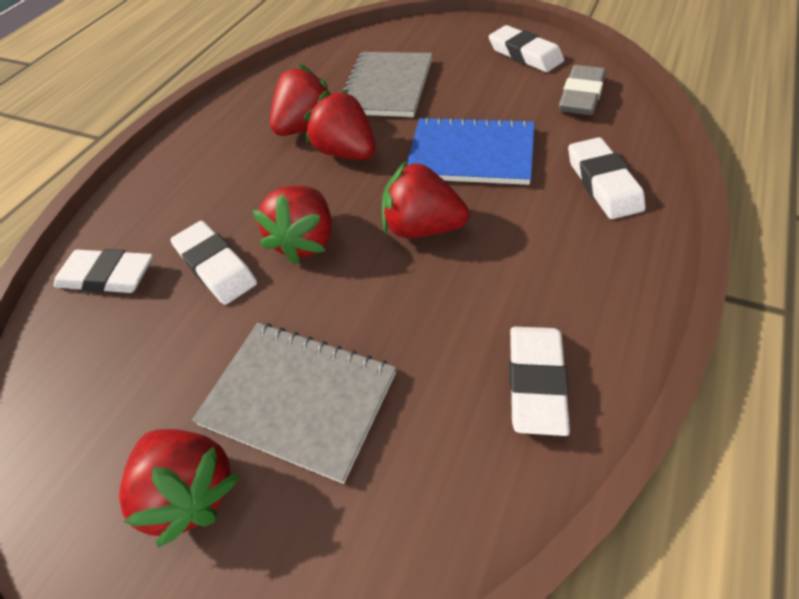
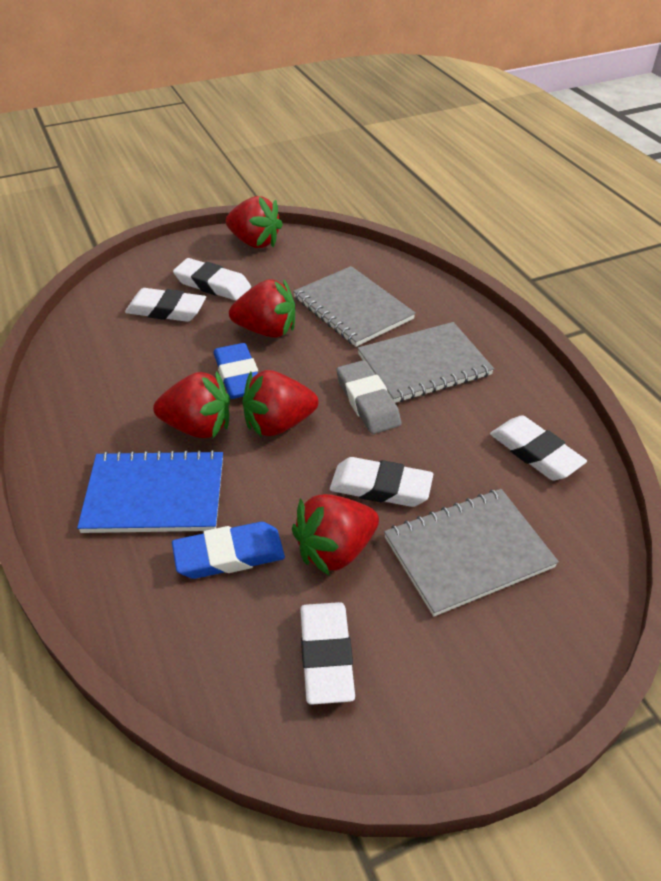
blue eraser: none = 0 -> [172,522,285,579] [214,343,258,399] = 2
grey notebook: [192,323,396,484] [343,52,433,117] = 2 -> [293,266,416,347] [358,322,494,403] [384,489,559,616] = 3

